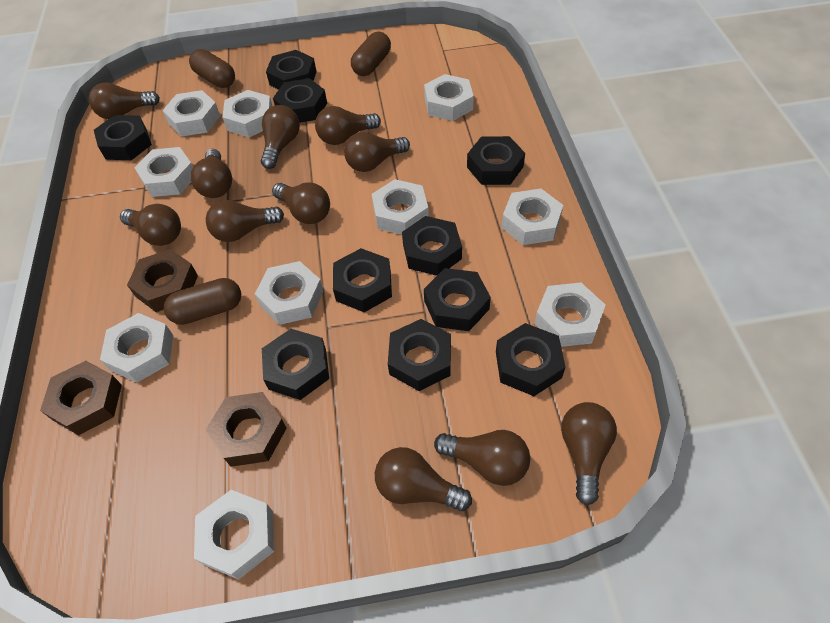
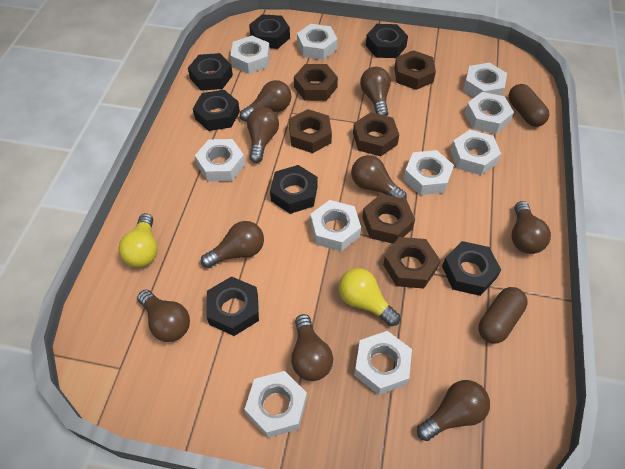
black nut: [94,115,152,160] [262,329,329,400] [266,50,317,90] [273,78,327,123] [333,248,392,312] [388,319,451,391] [402,216,462,276] [424,268,491,331] [467,136,525,185] [496,323,566,396] = 10 -> [188,53,233,91] [193,90,240,131] [206,276,259,336] [249,14,290,49] [270,165,318,214] [366,24,408,58] [442,241,501,296] = 7
brown capsule: [164,278,241,325] [189,49,235,88] [351,32,391,76] = 3 -> [478,287,528,344] [509,84,549,127] = 2
brown light bulb: [89,82,160,119] [120,204,181,246] [191,149,232,198] [206,200,284,242] [261,105,300,169] [272,182,330,224] [315,106,381,145] [344,132,410,172] [375,447,472,511] [434,430,530,486] [561,402,617,505] = 11 -> [137,290,190,342] [201,221,264,268] [240,80,291,122] [247,107,279,163] [291,314,333,381] [351,155,407,199] [360,67,391,116] [417,380,490,441] [511,201,551,254] = 9
brown nut: [40,361,122,436] [127,249,198,312] [206,392,287,467] = 3 -> [289,109,332,153] [294,64,338,101] [353,112,399,156] [362,194,415,244] [383,237,440,289] [394,50,436,90] = 6
yellow light bulb: none = 0 -> [119,213,158,268] [339,268,400,326] = 2

